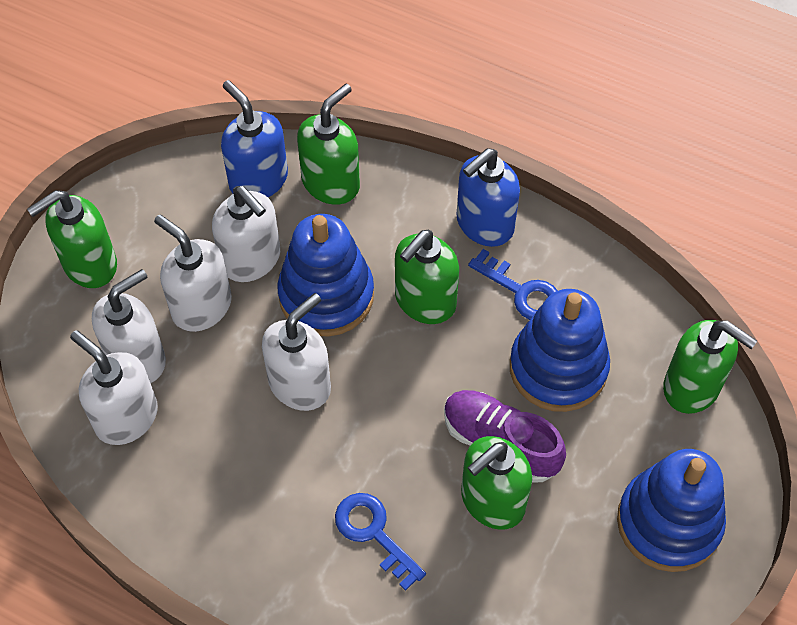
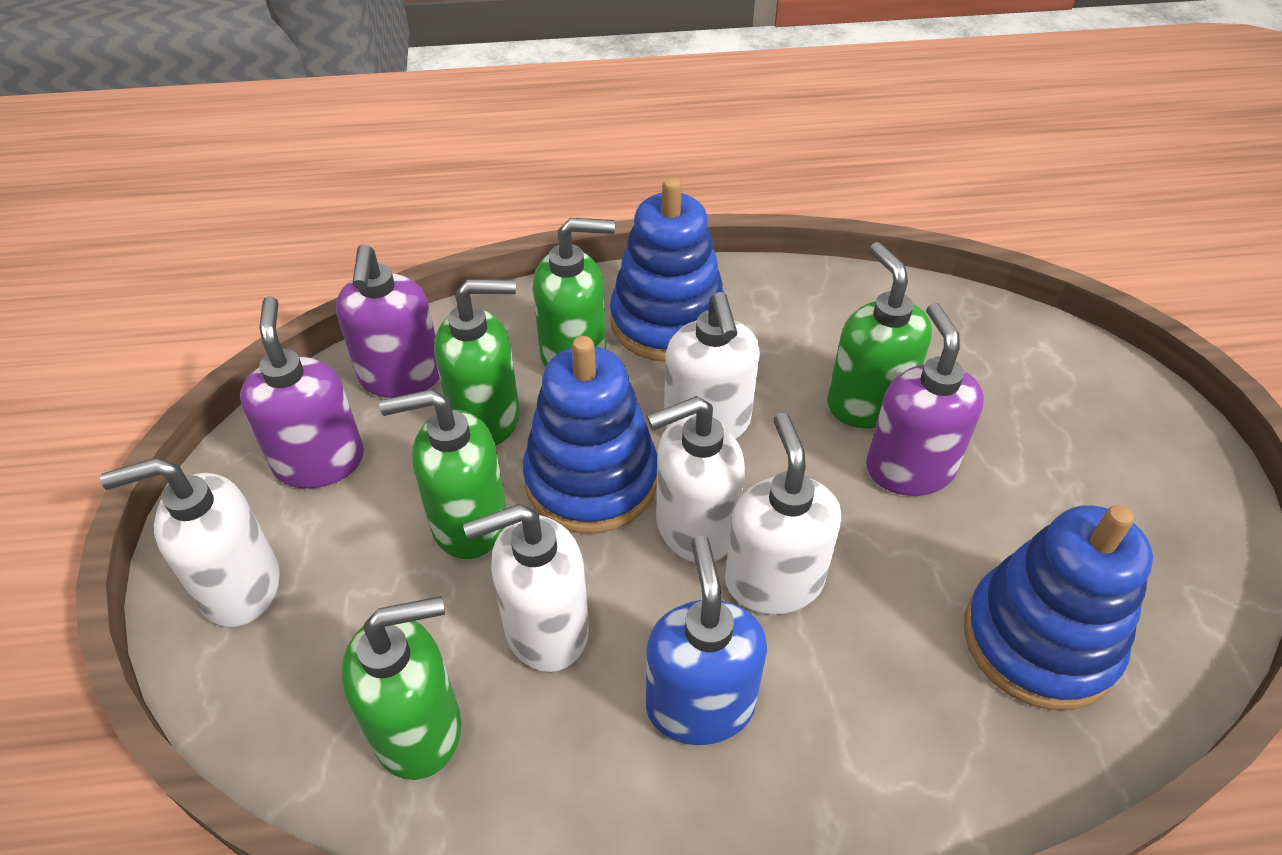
blue key: [335,493,426,591] [468,249,558,320] = 2 -> none = 0
blue soap dispenser: [221,80,288,197] [457,148,520,247] = 2 -> [646,536,767,745] = 1
purple shoe: [444,390,566,483] = 1 -> none = 0
purple soap dispenser: none = 0 -> [240,296,364,489] [336,244,439,398] [866,303,984,496] = 3

